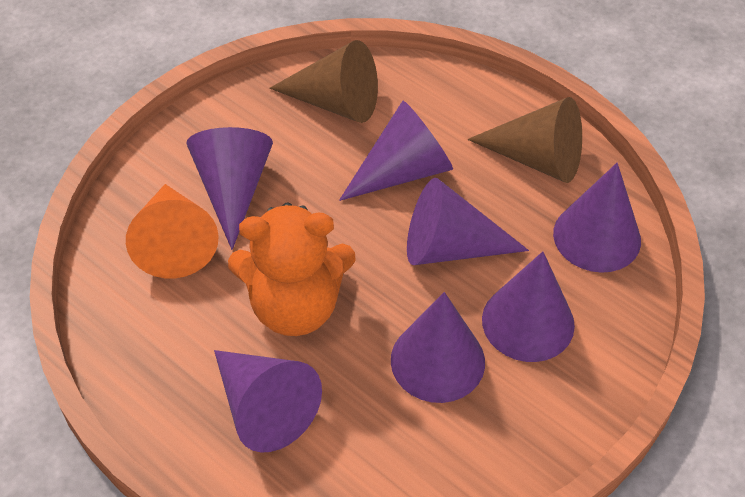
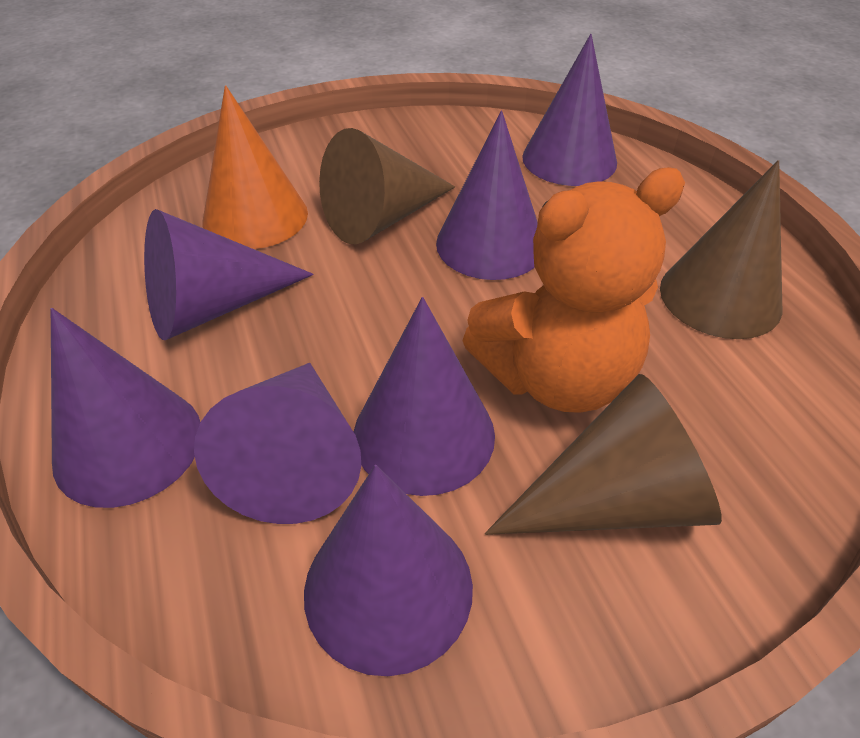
brown cone: [269,40,378,123] [467,97,582,183] = 2 -> [319,128,455,245] [485,374,722,535] [660,160,782,339] = 3

